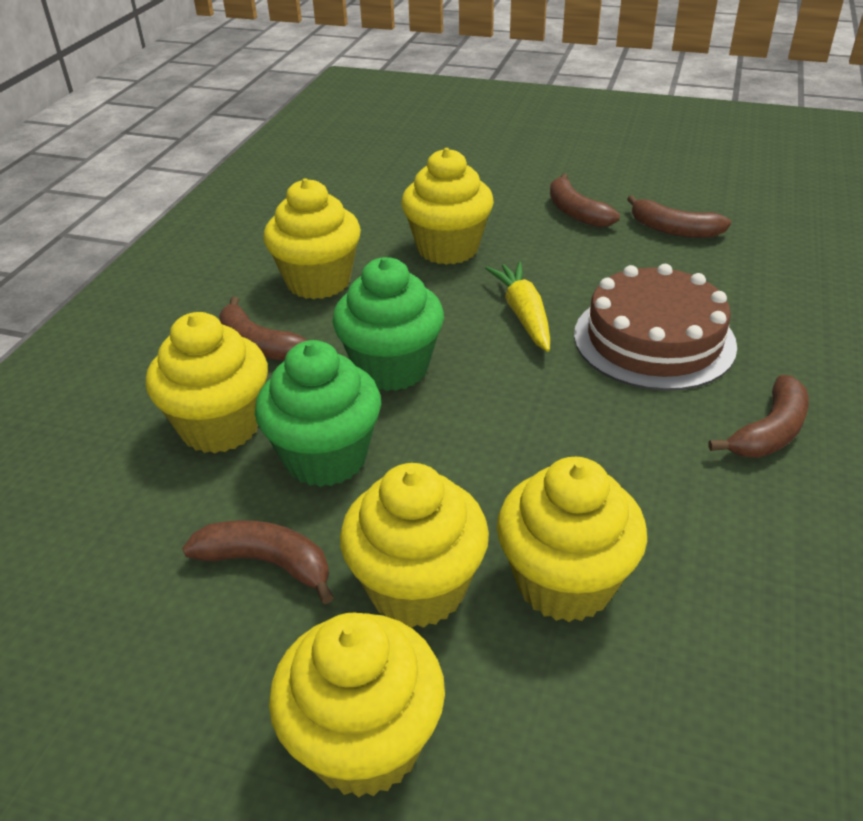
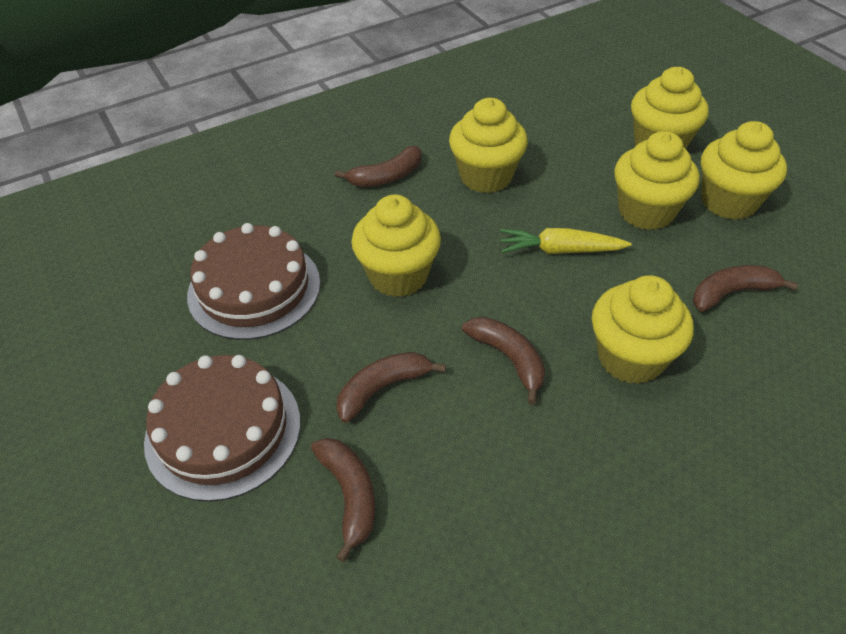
brown cake: [574,264,737,391] = 1 -> [144,355,300,502] [187,223,320,340] = 2
green cupcake: [255,340,381,487] [333,257,444,391] = 2 -> none = 0

